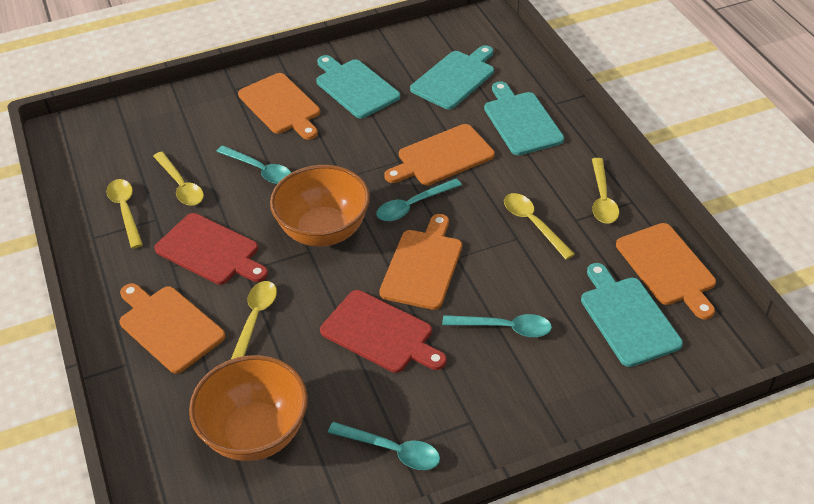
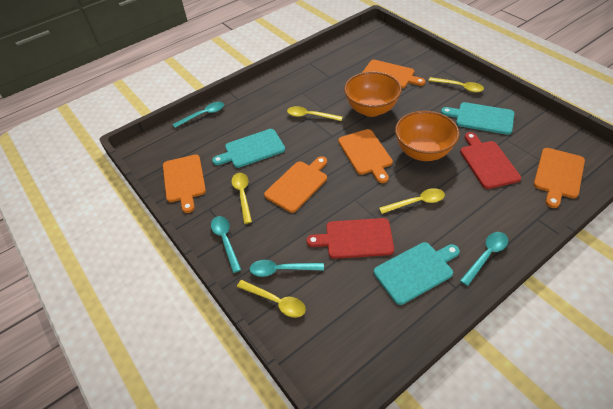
turquoise cutting board: [316,55,400,119] [410,45,494,109] [484,81,564,155] [581,263,683,367] = 4 -> [212,129,285,168] [374,242,460,305] [441,102,514,135] = 3

